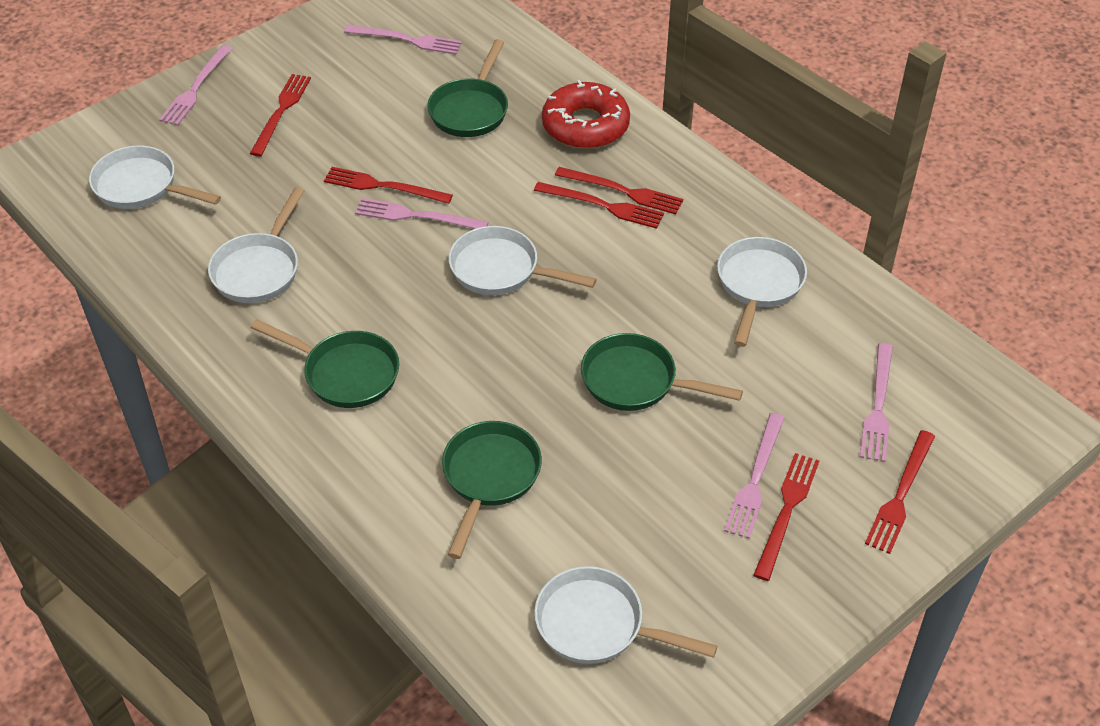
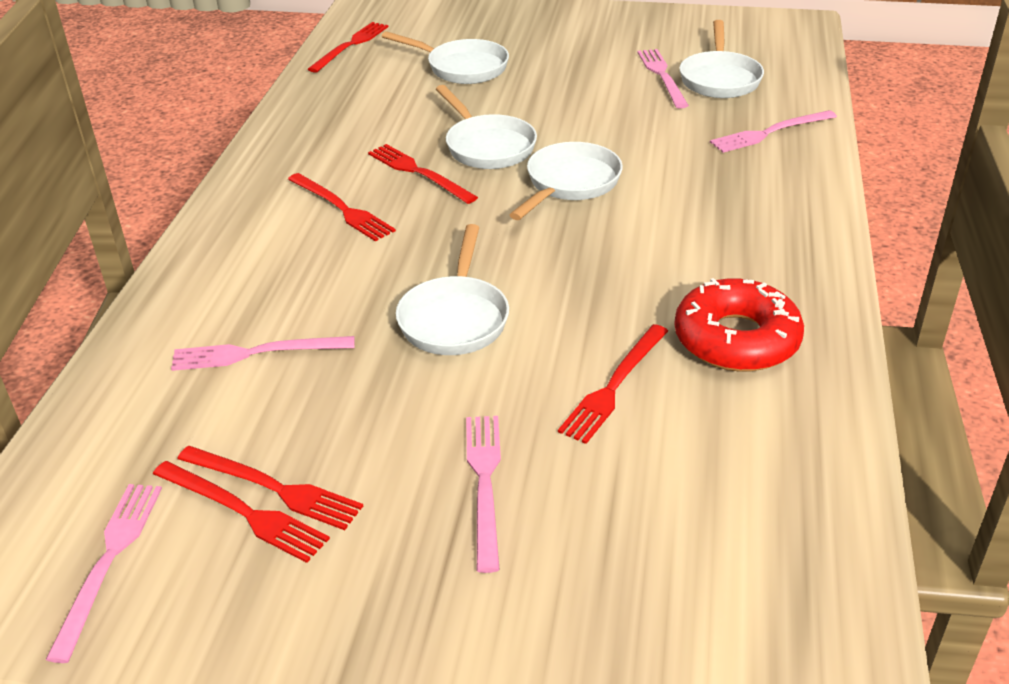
green pan: [250,319,399,408] [427,39,508,137] [442,421,542,559] [581,333,743,411] = 4 -> none = 0

